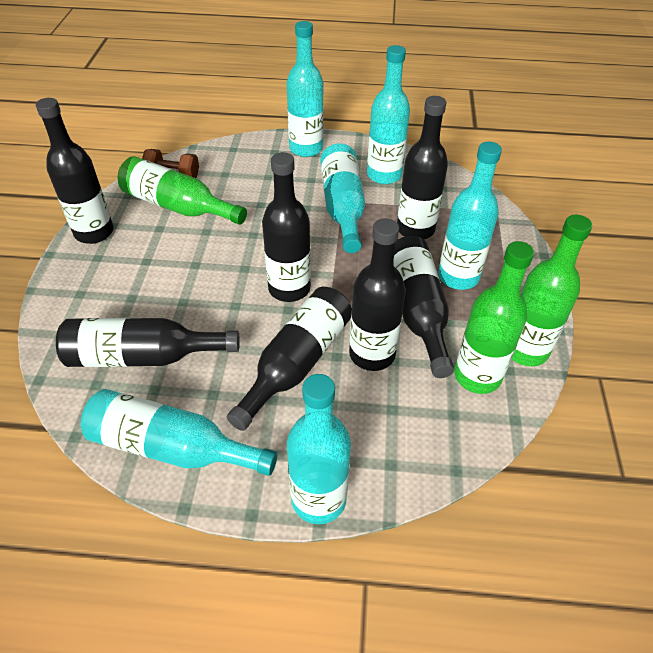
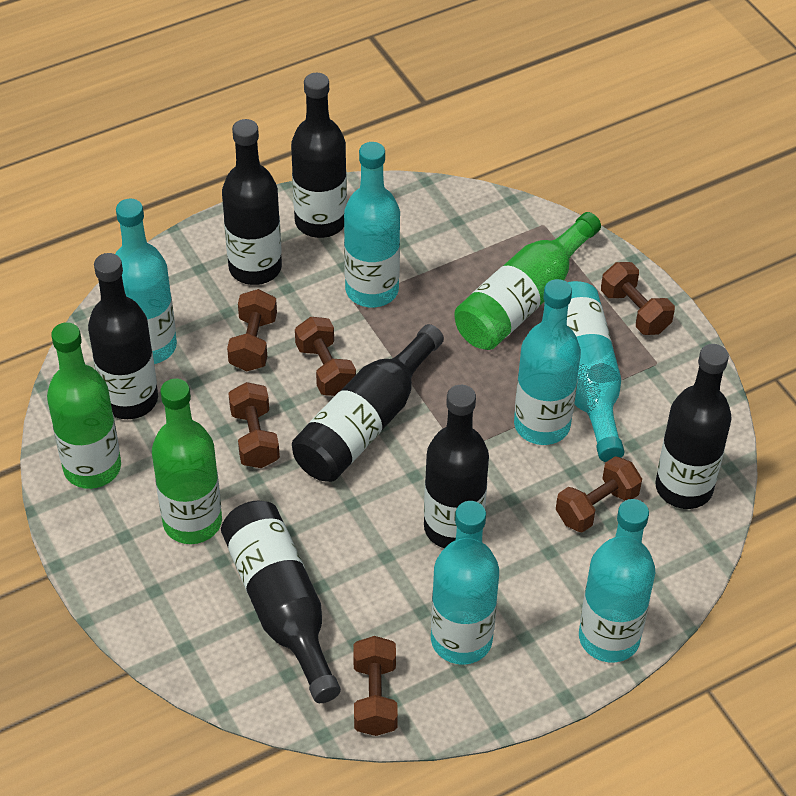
brown dumbbell: [142,149,199,178] = 1 -> [227,289,277,371] [228,382,280,468] [295,317,356,396] [353,636,398,736] [556,456,642,533] [601,262,675,335] = 6

